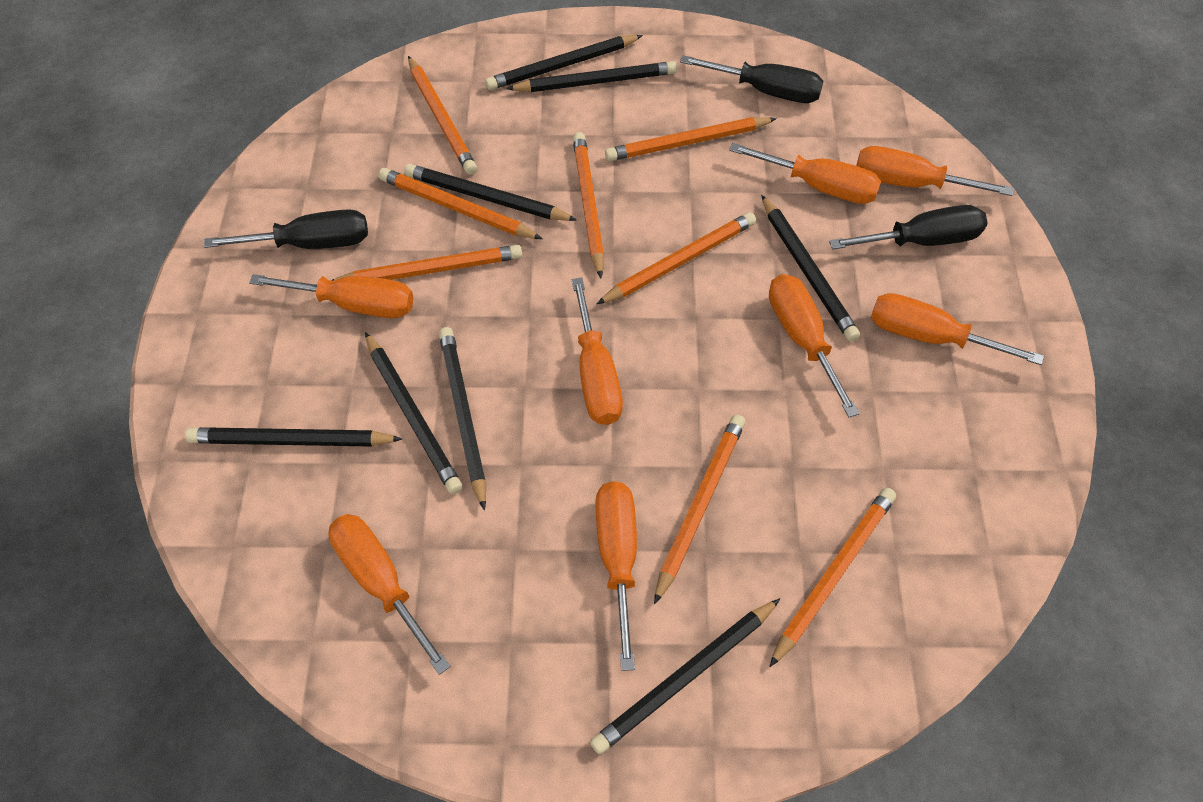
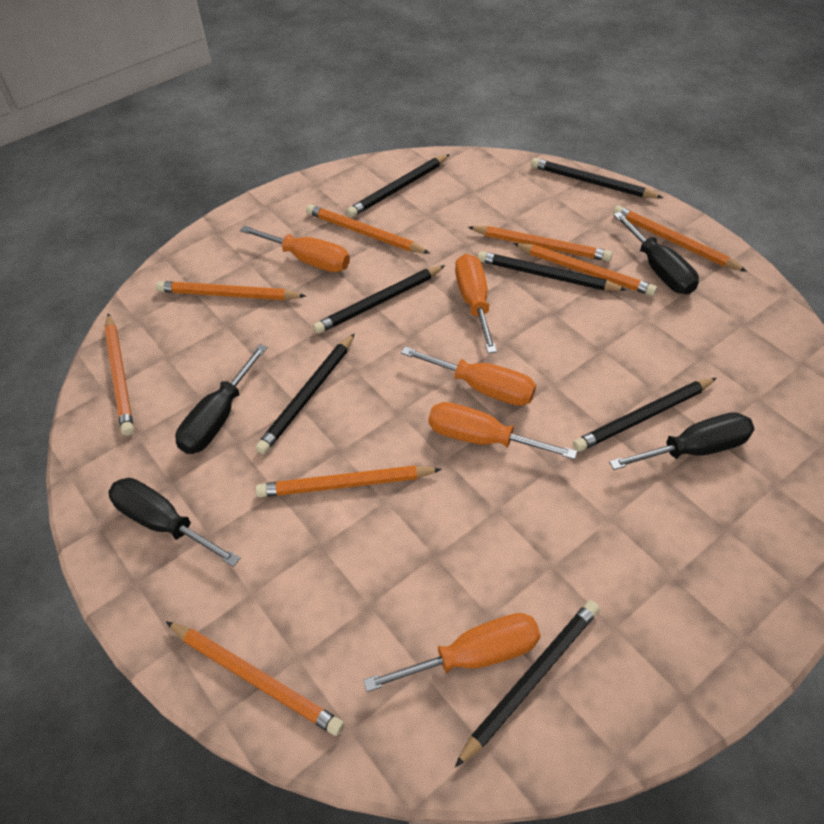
black pencil: [185,427,402,447] [365,332,463,494] [404,164,577,221] [439,327,486,511] [485,35,643,90] [506,61,677,92] [590,598,780,754] [761,195,860,342] = 8 -> [255,333,355,454] [313,265,446,334] [346,154,450,217] [455,600,600,767] [477,251,627,291] [531,158,663,199] [573,378,717,452] = 7
black screwdriver: [204,209,368,249] [680,55,823,103] [829,205,988,250] = 3 -> [108,478,240,567] [175,344,268,454] [609,412,754,470] [613,212,699,294] = 4
orange screwdriver: [249,274,414,318] [328,514,451,675] [571,278,623,425] [596,481,637,671] [729,143,881,204] [769,274,860,417] [856,146,1014,196] [871,293,1044,365] = 8 -> [240,226,350,272] [363,613,541,692] [401,347,536,406] [428,402,577,460] [455,254,497,353] = 5

